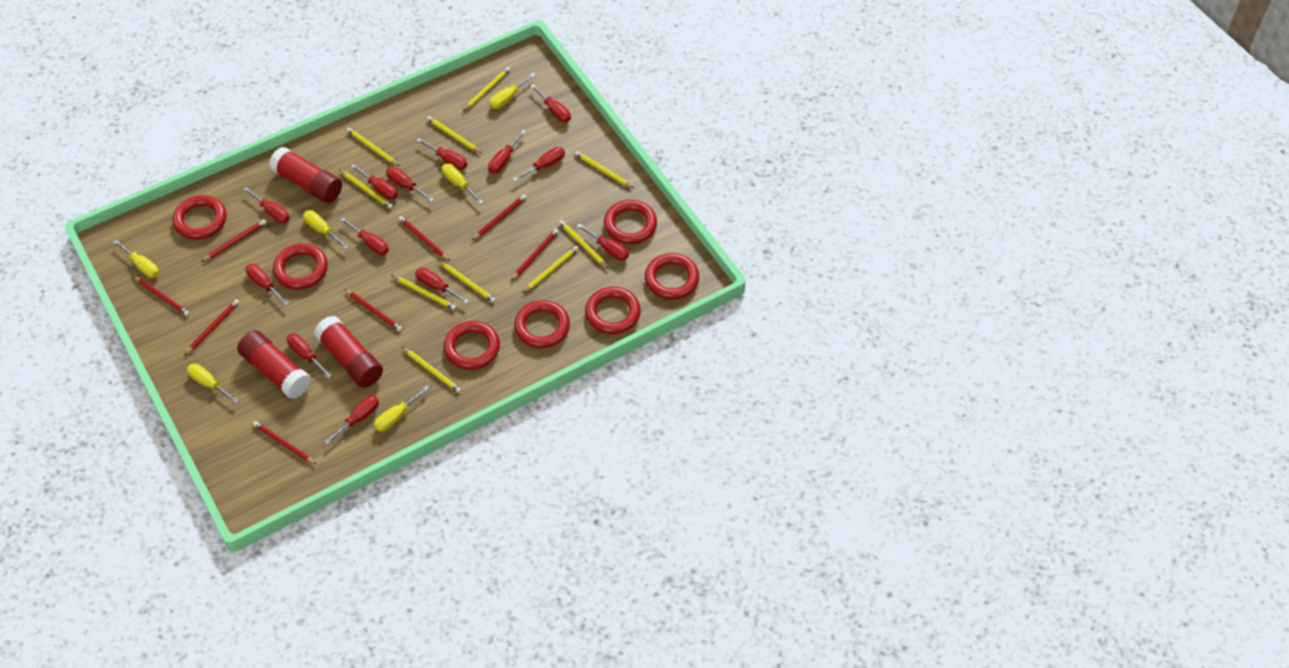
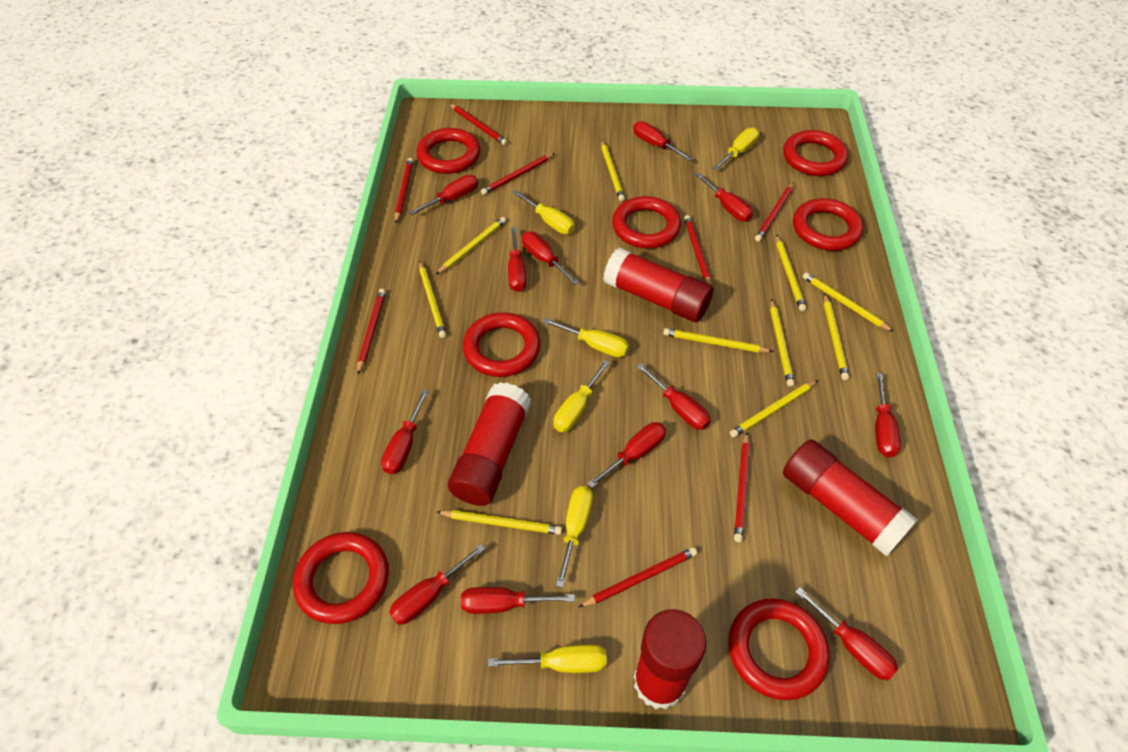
red glue stick: [237,330,311,399] [269,147,342,203] [314,315,383,388] = 3 -> [448,382,531,506] [603,248,714,322] [634,609,706,709] [783,439,918,557] = 4
red screwdriver: [243,187,290,223] [246,264,289,306] [287,333,332,378] [325,396,379,444] [340,218,389,255] [350,164,398,200] [386,166,434,202] [415,268,469,304] [416,138,468,170] [488,130,526,173] [513,147,565,182] [530,84,571,122] [577,224,629,261] = 13 -> [381,389,429,474] [389,544,485,625] [409,175,478,215] [461,587,575,614] [508,227,526,292] [522,232,579,285] [587,422,666,488] [633,121,693,161] [636,363,711,430] [695,173,753,221] [795,587,898,680] [875,373,901,457] = 12

